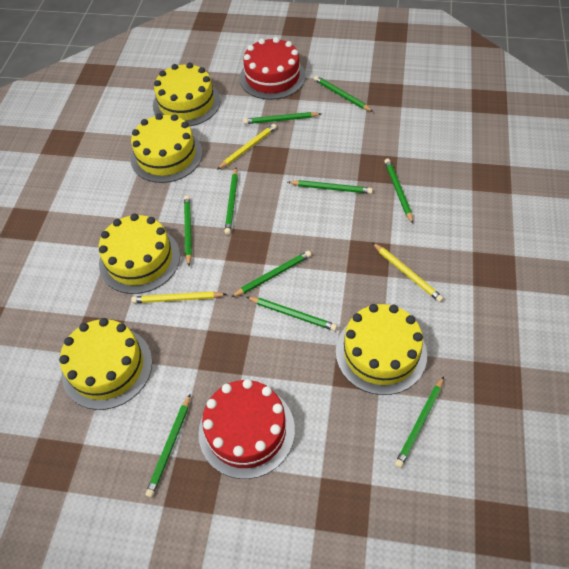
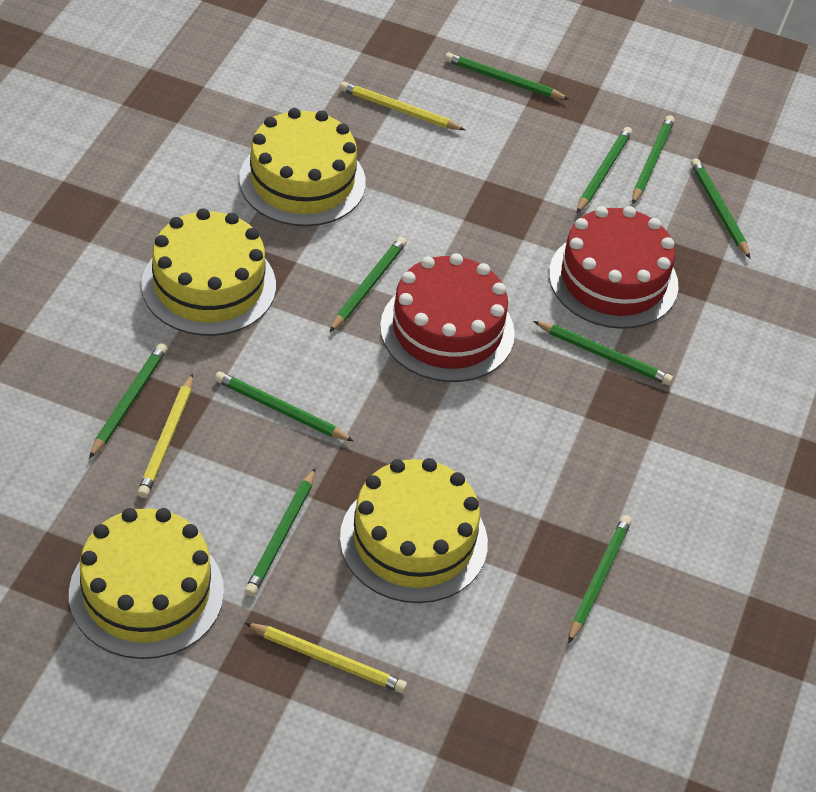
yellow cake: [59,318,152,410] [99,214,180,294] [130,113,203,183] [153,63,221,126] [336,304,427,395] = 5 -> [69,508,224,659] [141,208,276,336] [239,108,366,226] [340,458,488,603] = 4

